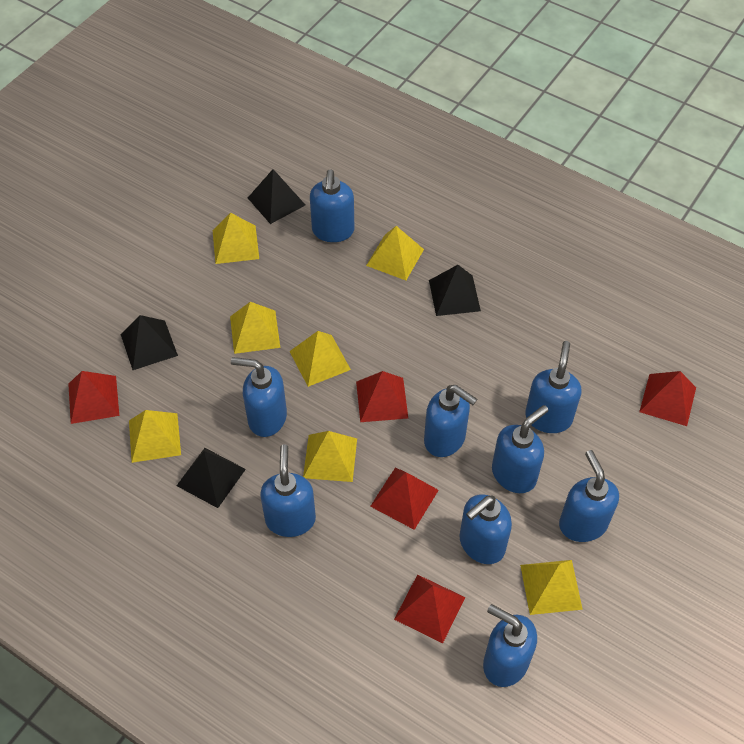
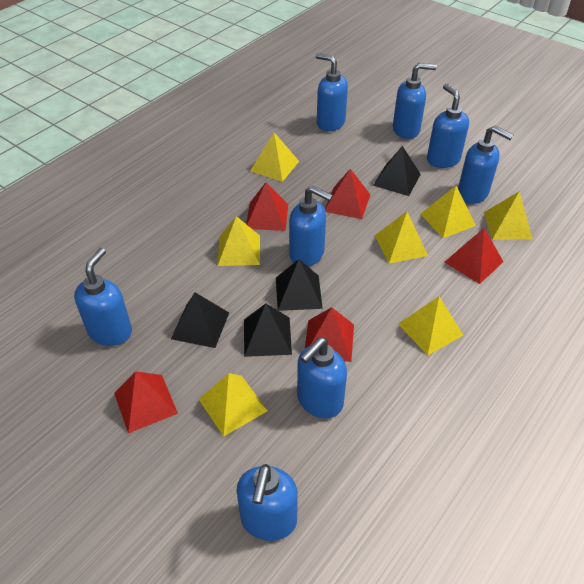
blue soap dispenser: [231,357,287,437] [260,444,316,537] [310,169,355,242] [424,385,477,457] [460,494,512,564] [483,604,537,687] [492,405,548,493] [525,341,581,433] [559,450,619,542] = 9 -> [74,248,132,346] [236,464,298,541] [289,186,333,267] [297,338,347,418] [316,53,348,131] [393,63,437,139] [427,84,469,168] [458,126,513,204] = 8

